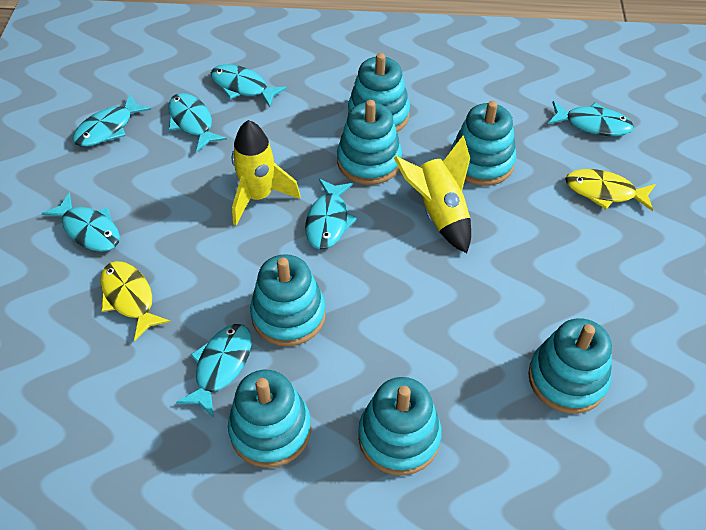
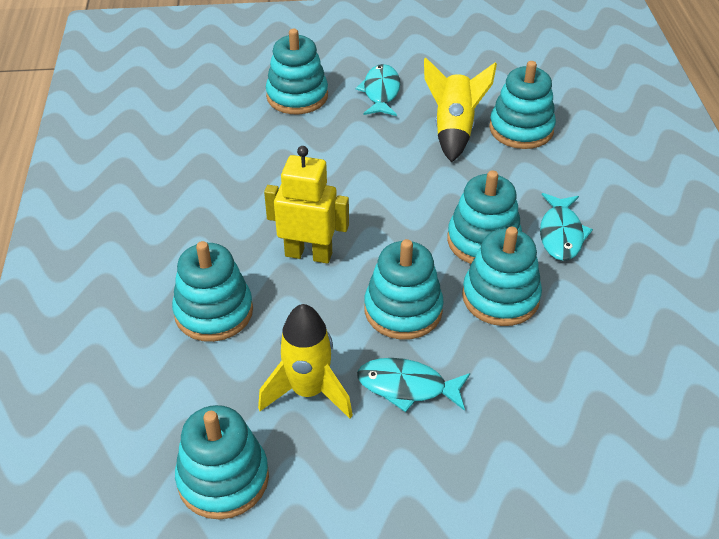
turquoise fish: [41,192,120,252] [72,94,151,147] [168,93,227,152] [176,324,252,417] [211,64,287,107] [305,179,357,250] [548,101,634,136] = 7 -> [356,64,400,116] [357,358,470,412] [540,193,593,261] = 3
yellow fish: [100,261,170,341] [565,169,656,211] = 2 -> none = 0
yellow robot: none = 0 -> [264,146,349,264] = 1

